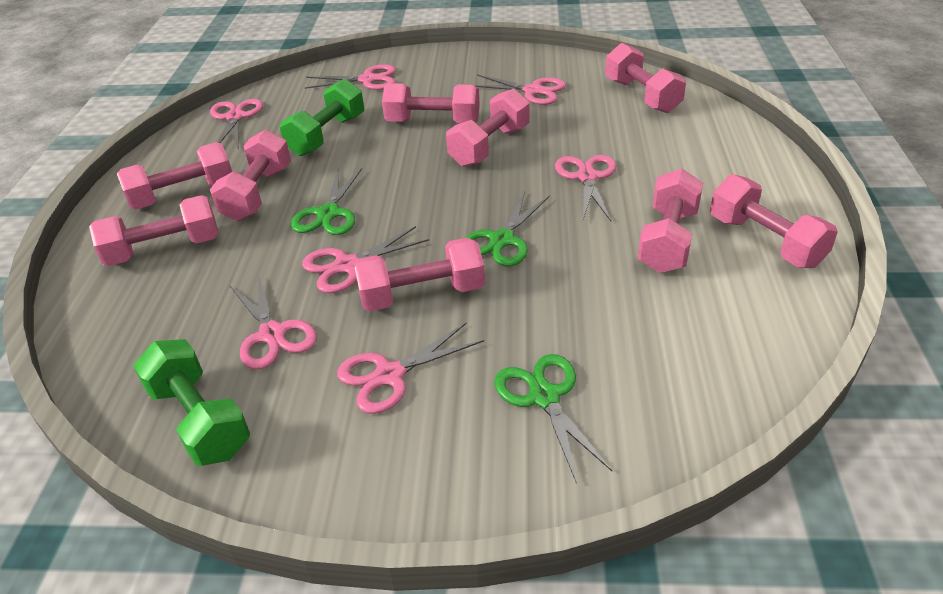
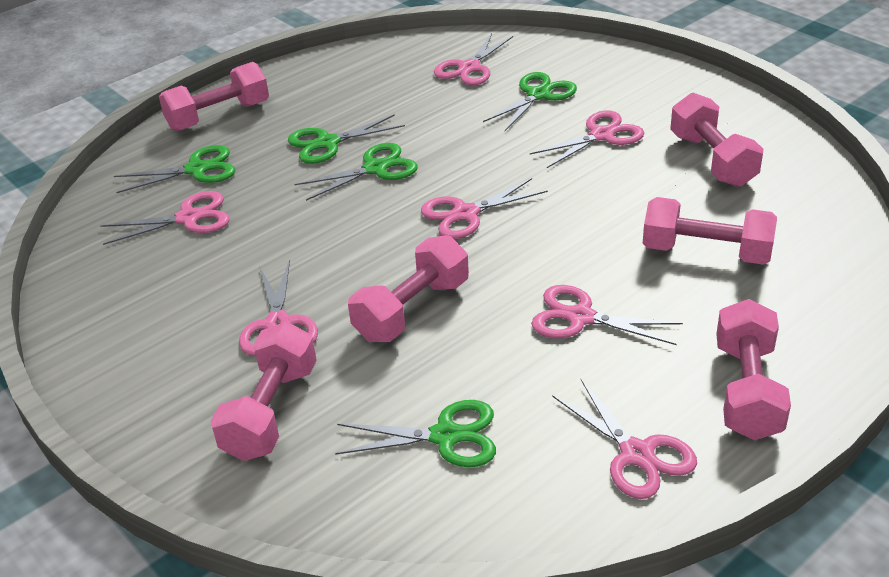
green dumbbell: [133,339,250,466] [280,79,364,156] = 2 -> none = 0
green scissors: [291,168,362,235] [465,191,550,266] [494,354,612,481] = 3 -> [114,145,235,193] [288,114,405,164] [294,143,418,201] [335,400,496,467] [483,72,577,131] = 5
pink dumbbell: [89,195,219,266] [117,142,232,210] [210,130,291,221] [354,238,485,311] [382,83,480,123] [446,88,530,167] [605,43,686,113] [638,169,703,273] [710,174,838,268] = 9 -> [159,62,269,131] [211,322,317,461] [348,235,469,342] [643,197,777,265] [670,93,763,187] [716,299,791,440] = 6

